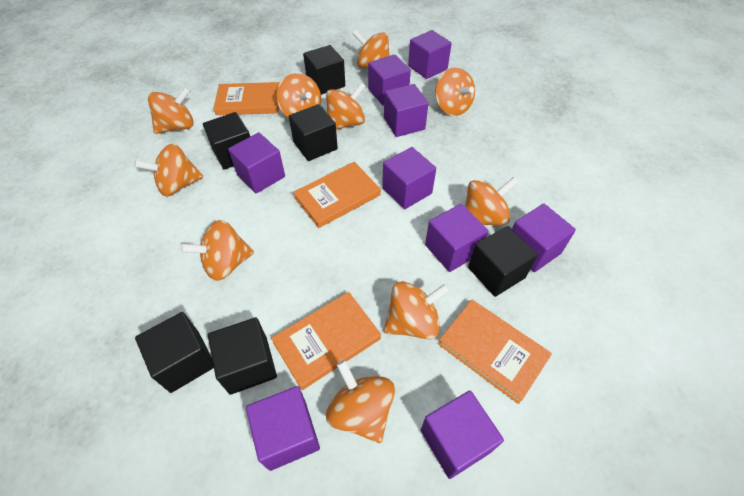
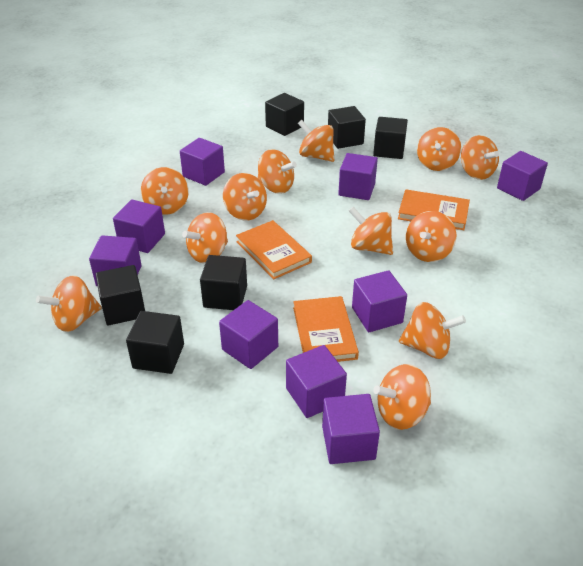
orange book: [213,82,280,115] [271,292,381,390] [293,162,381,228] [438,300,552,404] = 4 -> [236,220,312,279] [293,296,359,362] [398,189,470,230] = 3
orange spinning top: [134,143,203,196] [148,86,194,134] [180,220,254,281] [277,73,321,118] [326,82,366,130] [326,360,395,443] [352,30,390,68] [384,281,450,339] [435,67,475,116] [465,177,518,225] = 10 -> [36,275,102,332] [141,167,189,215] [182,212,228,263] [223,173,267,221] [258,149,297,194] [298,120,334,162] [349,207,393,255] [373,364,431,430] [399,302,466,359] [406,211,456,262] [417,127,461,171] [461,135,499,180] = 12

